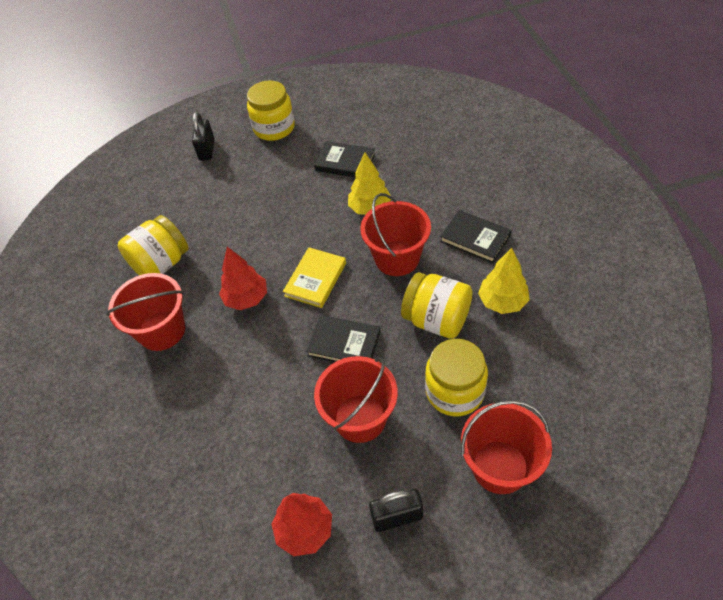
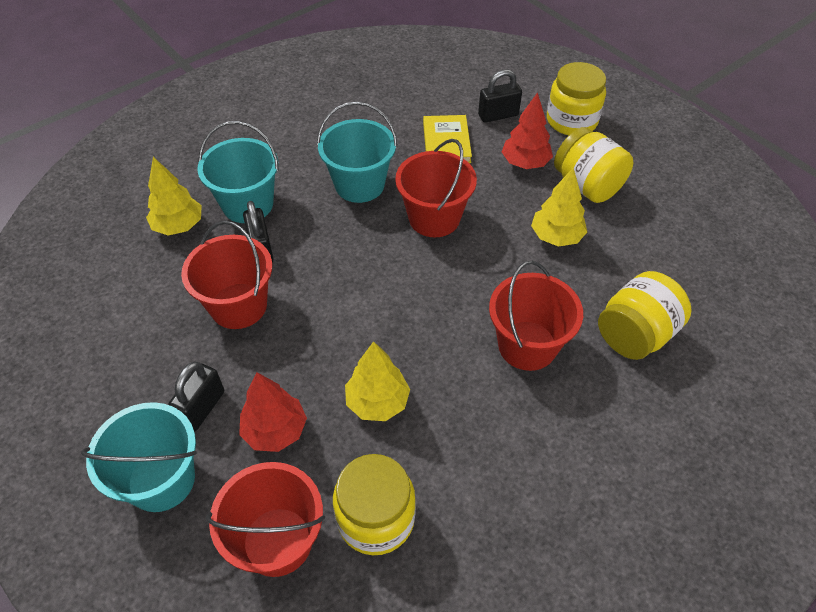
black book: [306,315,381,362] [314,141,375,177] [440,210,511,263] = 3 -> none = 0
black padlock: [192,112,215,161] [369,489,423,532] = 2 -> [169,362,224,431] [243,201,273,263] [478,70,522,123] = 3
turquoise bucket: none = 0 -> [81,402,197,512] [197,121,279,223] [317,102,397,203] = 3
yellow tree: [348,152,391,215] [478,248,530,314] = 2 -> [146,157,202,236] [345,341,410,421] [531,168,587,247] = 3

